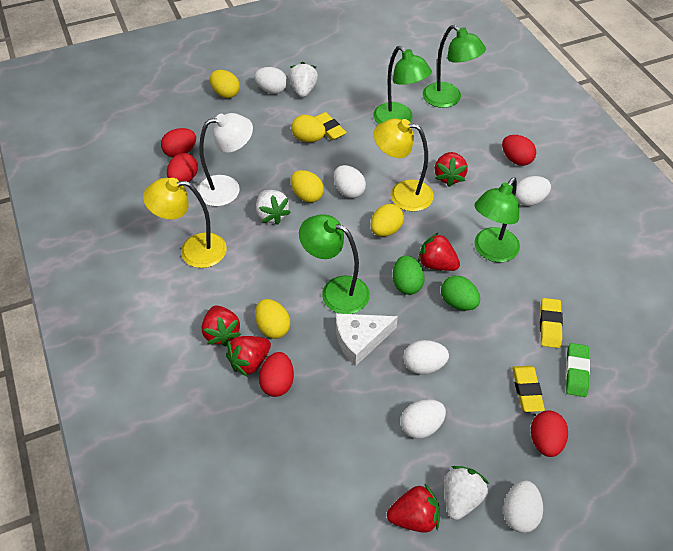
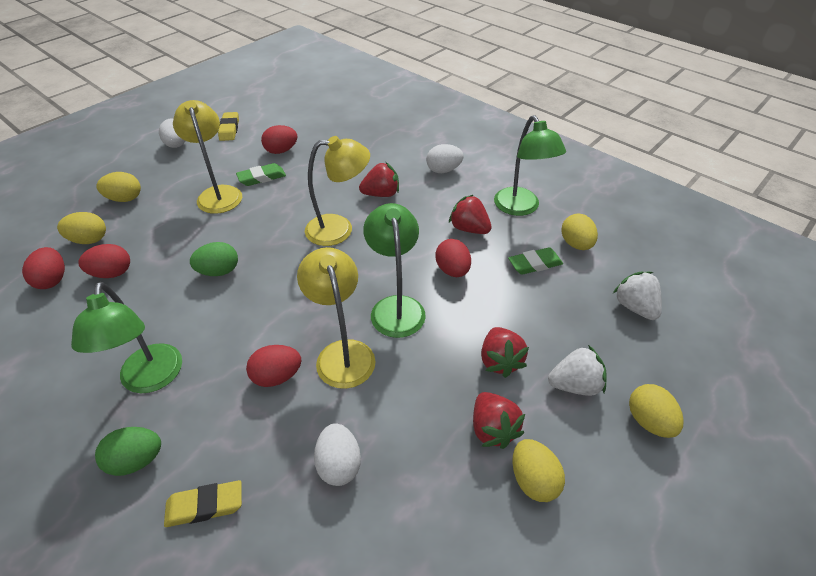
green eraser: [566,343,590,397] = 1 -> [236,163,286,186] [508,247,563,275] = 2
green lamp: [299,214,370,314] [373,46,432,124] [423,25,486,108] [474,177,520,262] = 4 -> [71,282,182,393] [363,203,426,338] [494,115,566,216] = 3
red strawberry: [202,305,241,346] [226,336,271,377] [387,484,440,533] [418,232,460,271] [435,152,468,187] = 5 -> [359,162,399,197] [449,195,492,234] [473,392,525,449] [481,327,529,378] = 4
white cheese: [336,313,398,366] = 1 -> none = 0
white egg: [254,67,287,94] [334,165,366,198] [401,399,446,439] [403,340,449,374] [503,480,543,533] [515,176,551,206] = 6 -> [159,119,185,148] [314,423,361,486] [426,144,464,173] = 3
white lamp: [197,113,253,206] = 1 -> none = 0
white strawberry: [256,190,291,225] [289,62,318,97] [444,466,489,520] = 3 -> [548,345,607,396] [613,272,662,320] = 2
yellow eraser: [315,112,347,140] [512,366,545,412] [540,298,563,348] = 3 -> [164,480,242,527] [218,112,239,141] = 2
yellow lamp: [143,178,227,268] [374,118,434,212] = 2 -> [173,100,242,214] [297,247,375,389] [305,136,370,246] = 3

